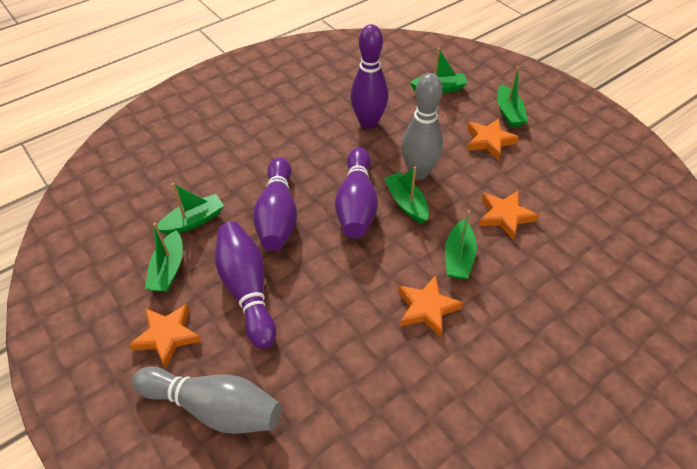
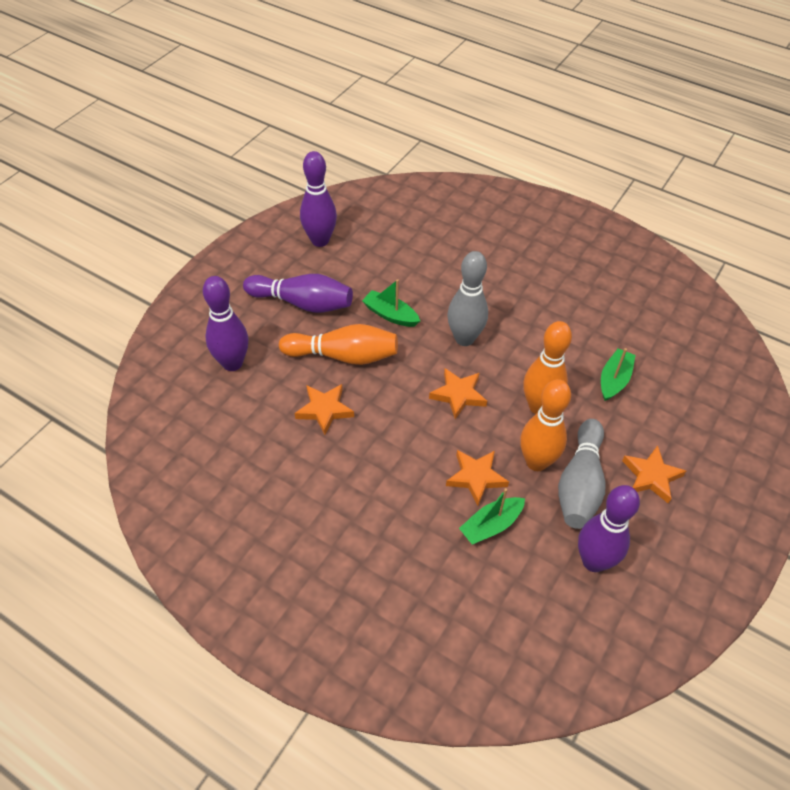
green boat: [145,223,183,292] [157,183,224,235] [384,167,429,224] [410,47,467,93] [445,210,477,280] [497,66,528,127] = 6 -> [362,279,420,327] [459,488,525,545] [601,348,636,401] = 3
orange bowling pin: none = 0 -> [279,324,398,365] [520,379,571,471] [523,321,572,414] = 3

